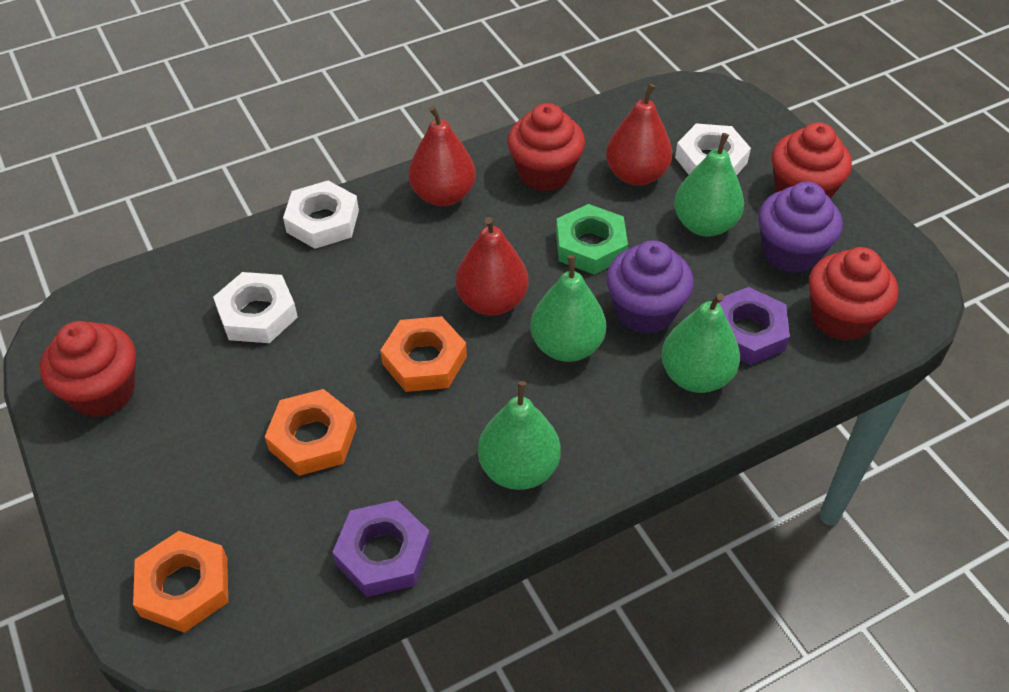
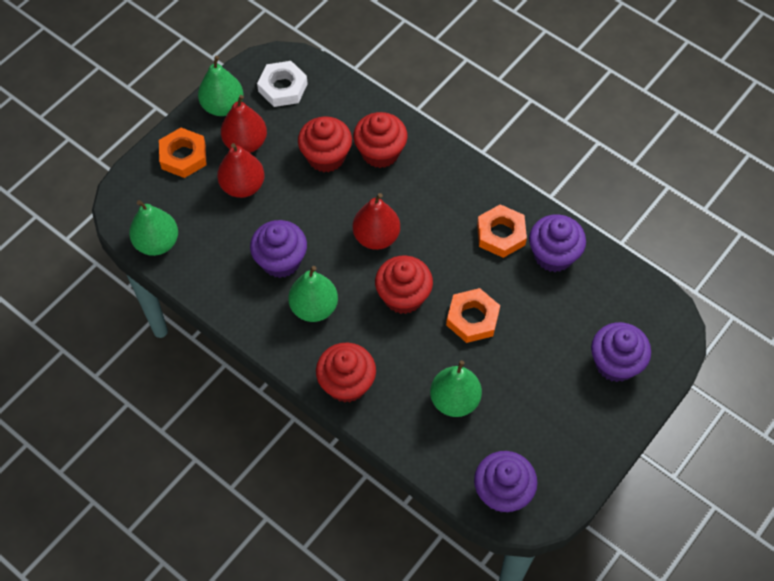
green nut: [556,204,628,275] = 1 -> none = 0
purple cupcake: [606,240,694,334] [758,182,843,273] = 2 -> [250,220,307,278] [474,451,538,513] [529,214,586,272] [591,322,651,382] = 4
purple nut: [332,500,431,597] [718,287,790,365] = 2 -> none = 0
white nut: [213,272,298,343] [283,181,359,249] [675,123,751,175] = 3 -> [257,61,308,107] = 1

